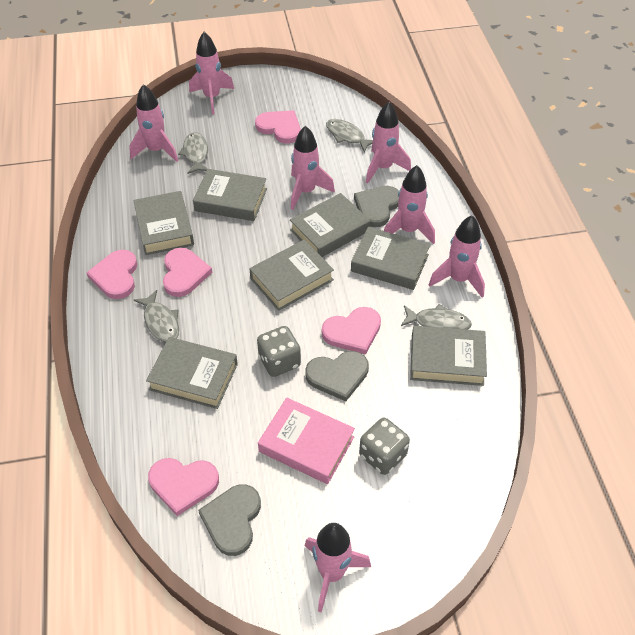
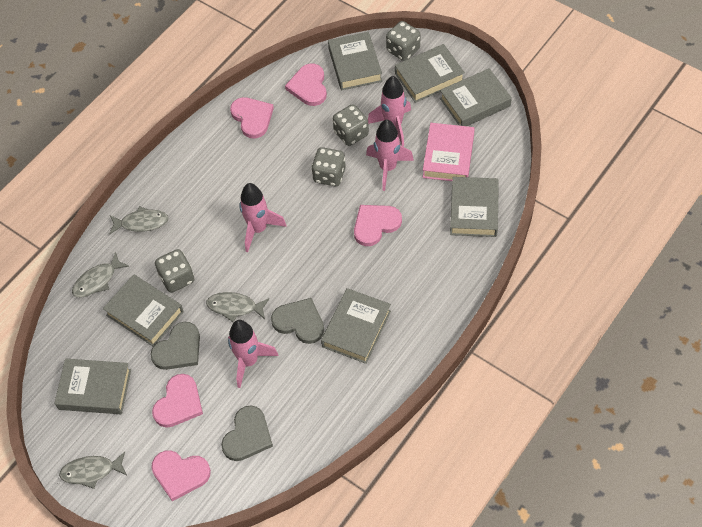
grey dice: [257,326,301,377] [359,418,410,475] = 2 -> [155,249,194,293] [311,147,346,186] [333,104,369,146] [386,21,420,61] = 4
pink rocket: [129,84,178,162] [189,32,234,115] [291,126,335,210] [305,523,371,613] [366,102,411,184] [384,165,435,244] [429,215,485,298] = 7 -> [228,320,279,388] [239,183,287,252] [366,119,414,191] [368,76,411,147] = 4

